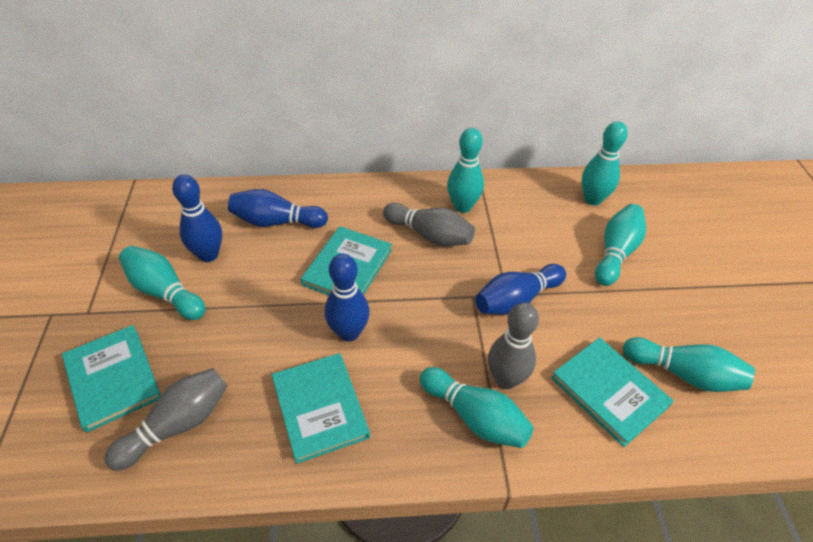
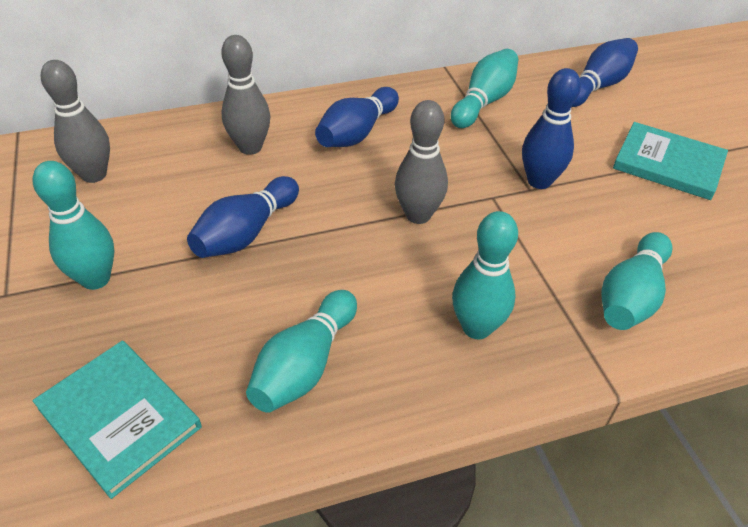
turquoise book: [62,325,161,432] [272,353,370,464] [301,226,392,295] [551,337,674,447] = 4 -> [32,341,202,499] [613,122,728,200] = 2
turquoise bowling pin: [119,246,205,320] [420,367,534,448] [447,128,484,213] [582,121,628,206] [595,204,646,286] [623,337,755,392] = 6 -> [33,161,115,290] [246,290,357,413] [451,49,518,128] [452,211,518,339] [601,232,673,330] = 5

